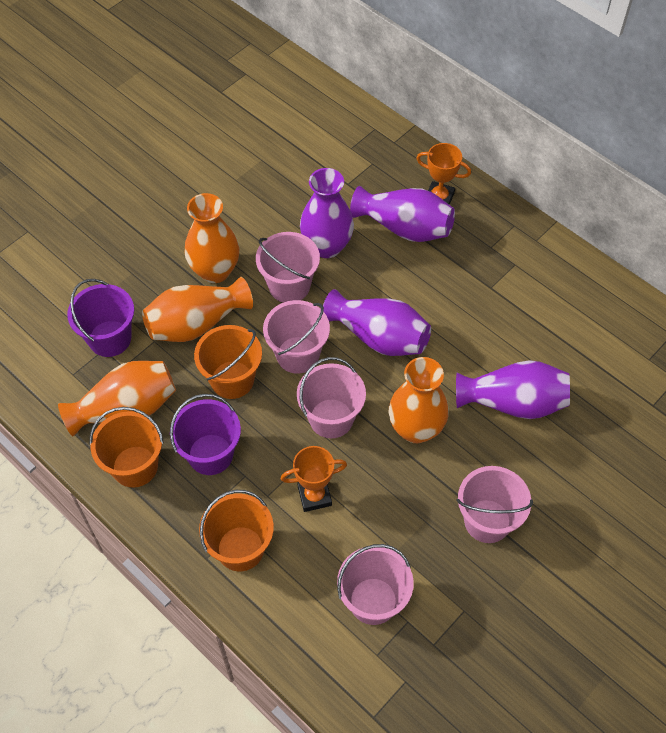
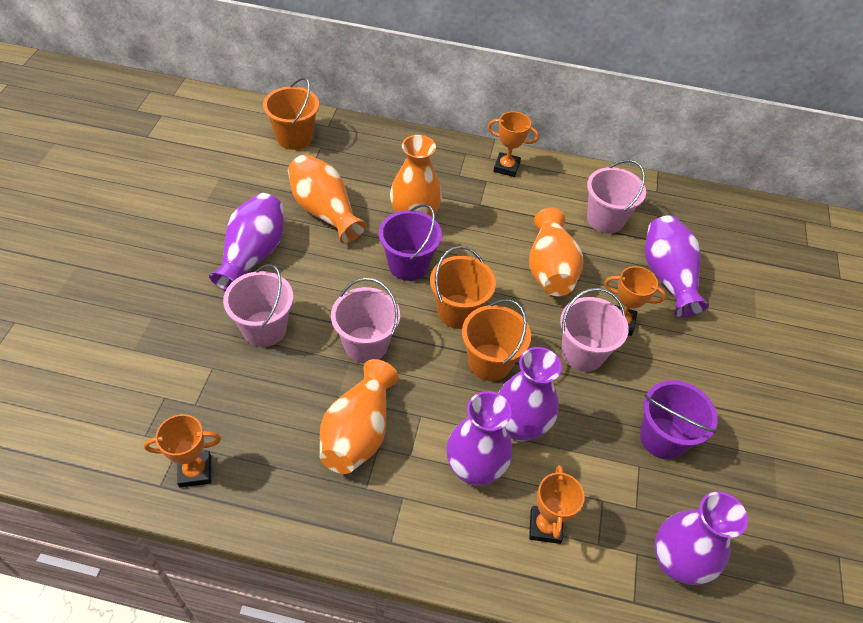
orange trophy: [281,446,347,512] [416,143,471,205] = 2 -> [144,414,221,488] [488,111,539,177] [529,465,585,544] [604,266,666,336] = 4
pink bucket: [256,232,320,303] [263,300,330,374] [297,357,366,438] [337,544,414,625] [456,466,533,543] = 5 -> [223,264,293,347] [331,278,400,363] [560,288,629,372] [587,160,646,234] = 4
purple vase: [300,168,354,258] [323,289,431,356] [350,186,455,242] [456,360,570,419] = 4 -> [209,193,284,291] [446,391,512,485] [498,347,562,442] [645,215,709,317] [655,492,748,585] = 5

